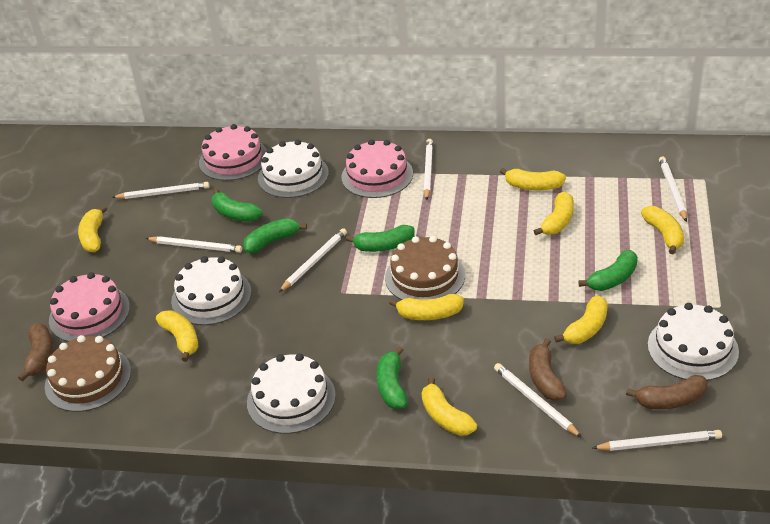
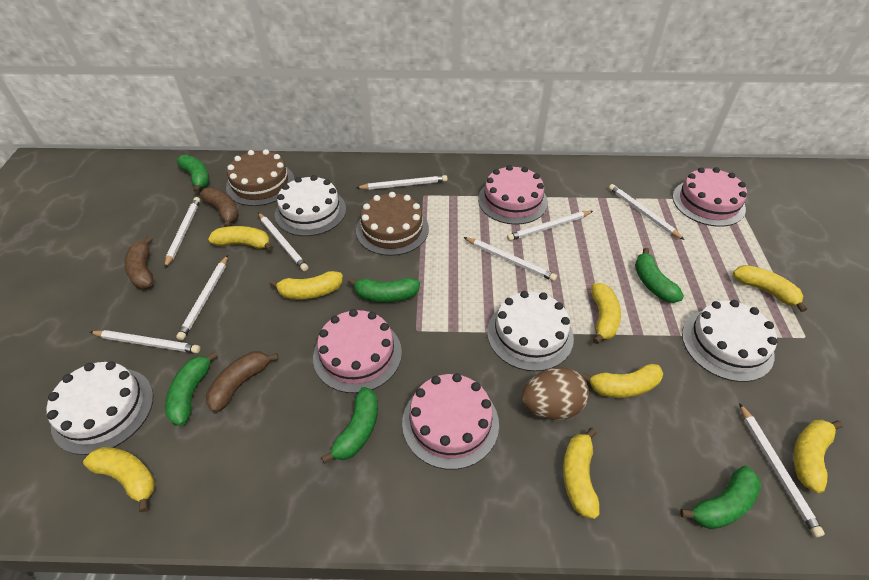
brown egg: none = 0 -> [522,367,589,420] = 1
green banana: [212,189,262,221] [243,218,307,253] [346,225,415,252] [377,346,407,409] [578,250,638,291] = 5 -> [165,352,218,426] [177,155,210,193] [321,387,378,463] [348,277,420,302] [635,248,684,303] [680,466,761,529] = 6
pink cake: [49,272,130,342] [199,124,267,181] [342,139,413,198] = 3 -> [313,309,402,393] [402,373,499,470] [478,165,548,225] [672,167,747,227] = 4
white pencil: [112,182,210,199] [145,236,242,253] [279,228,347,292] [424,139,433,200] [494,363,582,438] [592,430,722,451] [659,156,687,222] = 7 -> [90,330,200,353] [165,197,200,268] [176,255,228,341] [258,213,308,271] [356,175,447,190] [464,237,557,281] [507,211,593,241] [609,184,685,240] [739,403,825,537] = 9

